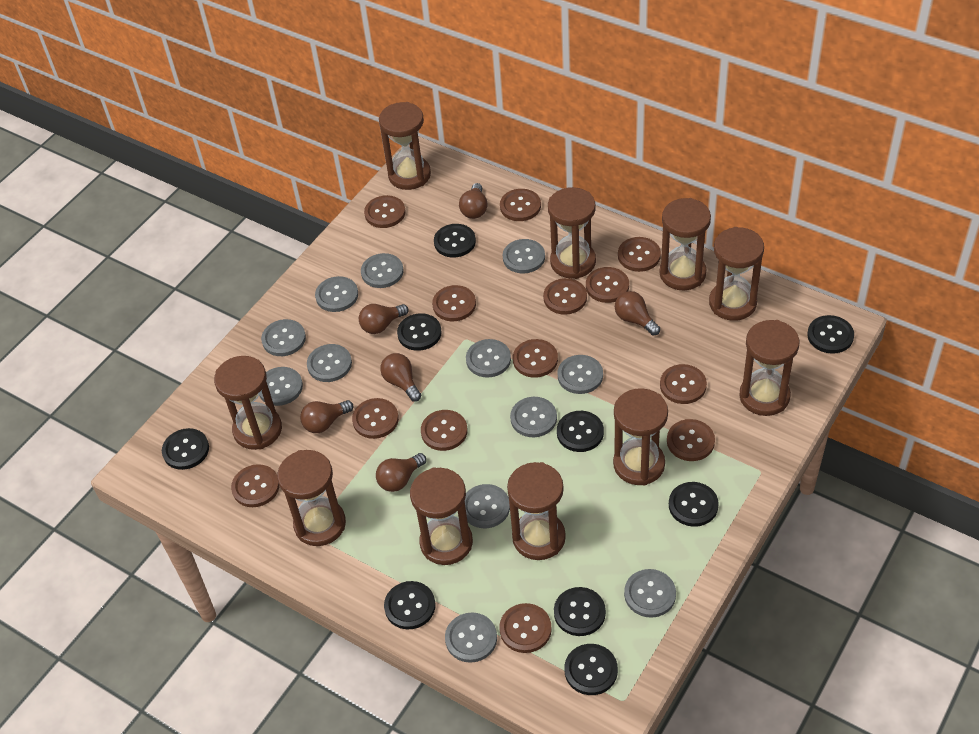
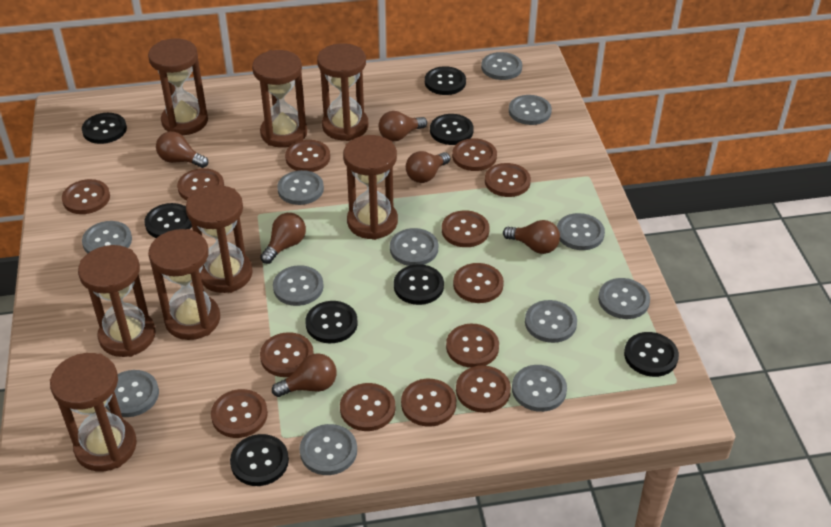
black button: [162,428,209,470] [384,581,435,629] [397,313,442,351] [434,224,476,258] [554,587,606,636] [557,411,604,452] [564,644,618,695] [669,482,719,527] [807,315,854,354] = 9 -> [82,113,127,144] [145,203,192,238] [230,434,289,486] [306,301,358,343] [394,264,444,305] [425,66,466,95] [430,114,474,145] [624,332,679,377] = 8
brown hourglass: [214,356,282,450] [277,450,346,546] [379,102,431,190] [410,467,473,565] [507,462,566,560] [548,187,596,279] [613,388,668,486] [659,198,711,290] [709,227,764,321] [739,320,800,416] = 10 -> [50,353,137,471] [78,245,155,357] [148,39,208,135] [148,229,220,340] [186,185,253,293] [252,50,307,148] [317,43,368,141] [343,135,398,240] = 8

